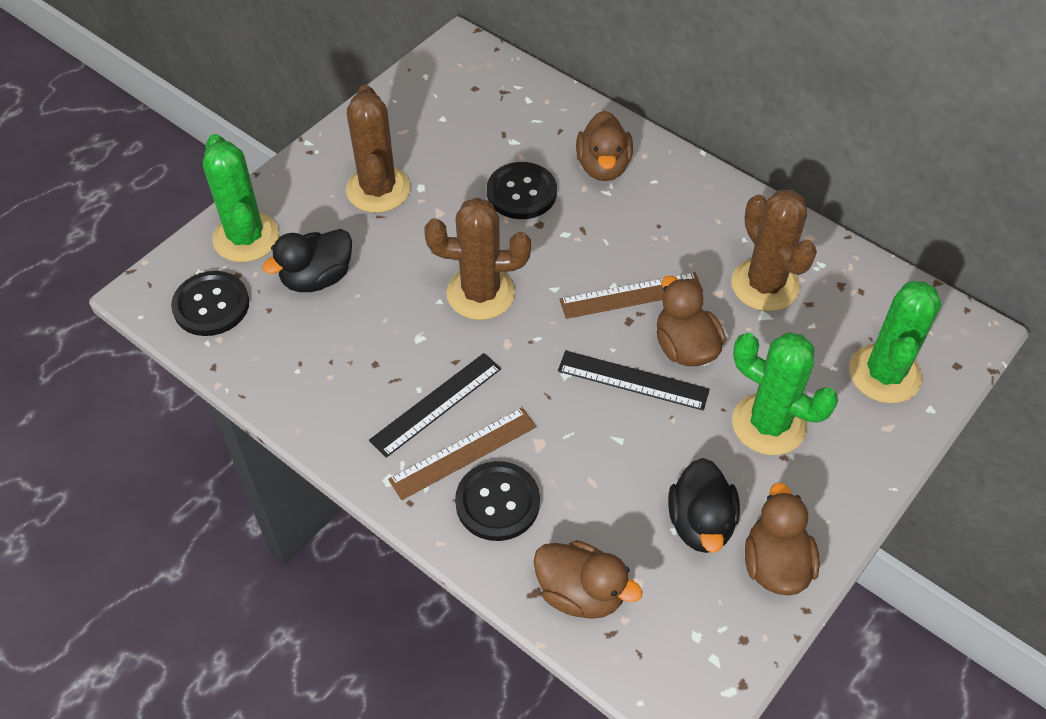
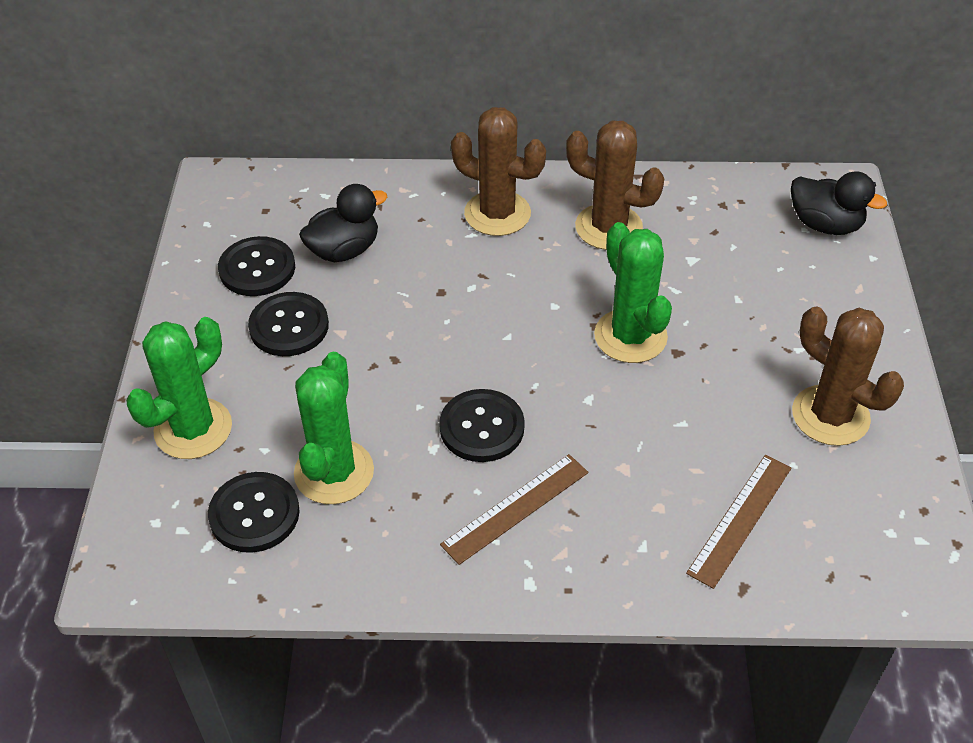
black button: [171,271,249,336] [455,461,540,541] [487,162,557,219] = 3 -> [208,472,300,553] [218,236,295,296] [248,292,329,356] [439,389,525,462] = 4
black ruler: [369,353,501,458] [558,351,710,410] = 2 -> none = 0
brown duck: [534,541,642,619] [576,111,633,181] [657,276,726,366] [745,482,820,595] = 4 -> none = 0

